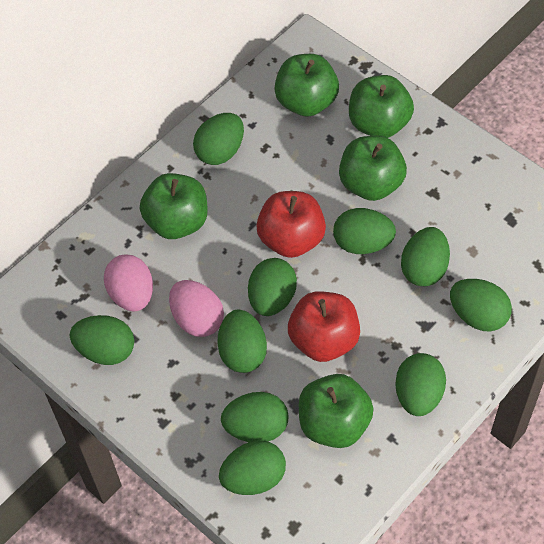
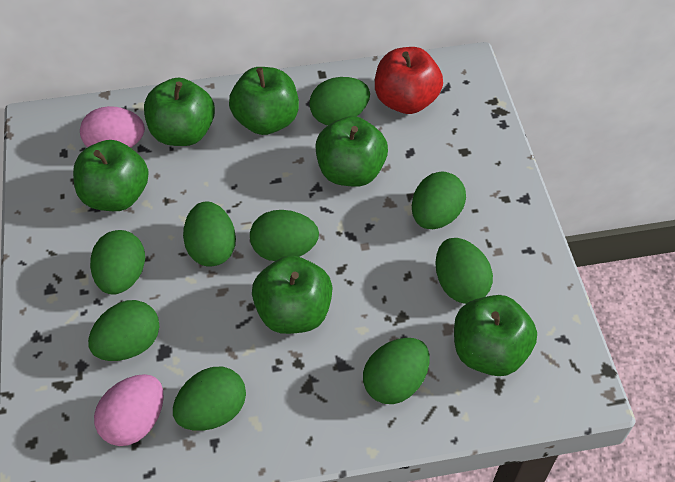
green apple: [140,173,208,239] [274,54,339,117] [299,374,374,448] [339,136,407,201] [349,75,414,138] = 5 -> [73,140,149,211] [144,78,215,146] [229,67,299,135] [252,255,333,334] [316,116,388,187] [454,295,537,376] = 6
green egg: [70,315,134,365] [193,113,244,165] [218,309,267,373] [219,440,286,495] [221,392,288,442] [248,258,297,316] [333,208,396,254] [395,353,446,416] [401,227,450,287] [450,279,512,332] = 10 -> [88,300,160,361] [90,230,145,295] [173,367,246,431] [183,202,236,267] [250,210,319,261] [309,77,370,125] [363,338,429,404] [412,171,466,229] [435,238,493,304] = 9
red apple: [256,191,326,258] [288,291,360,362] = 2 -> [375,47,443,114] = 1

